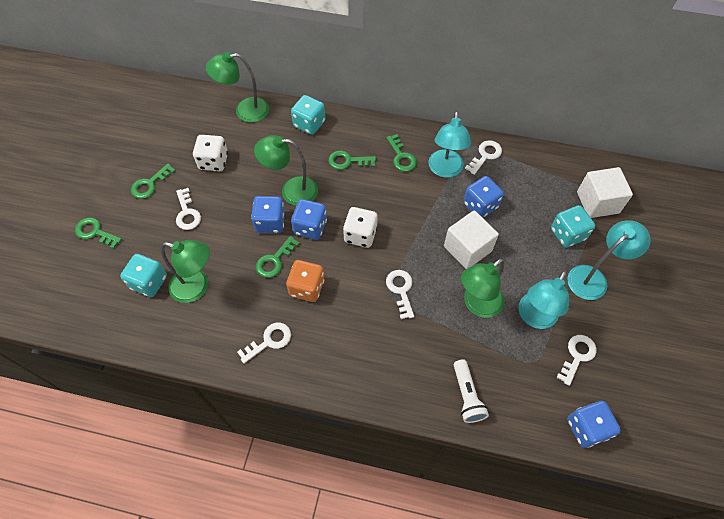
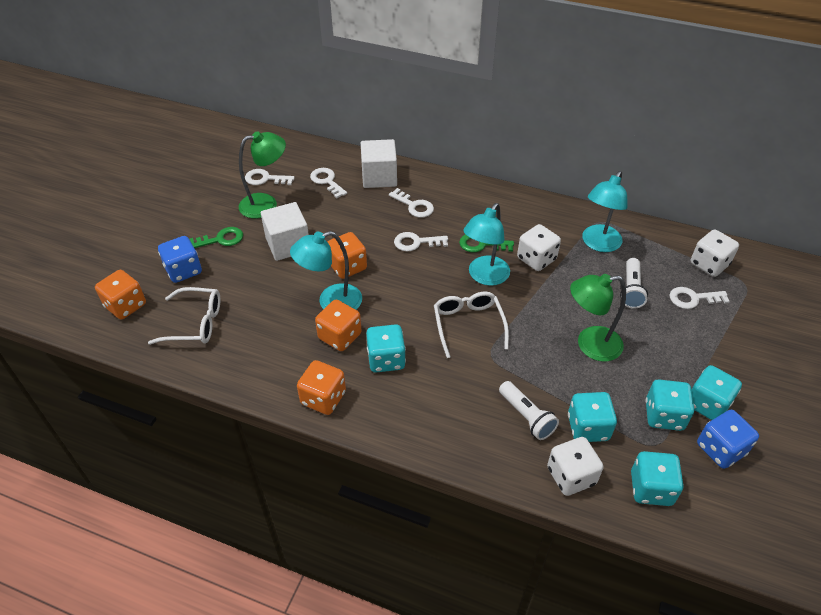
blue dice: [251,196,285,233] [291,199,327,240] [463,176,504,218] [567,401,621,448] = 4 -> [158,236,202,283] [697,410,759,469] = 2
green key: [75,217,122,249] [131,163,176,199] [256,236,300,278] [328,150,376,170] [387,134,417,172] = 5 -> [190,227,243,248] [459,234,514,252] = 2
green lamp: [161,240,210,303] [206,52,269,122] [254,135,318,206] [461,258,505,318] = 4 -> [239,131,286,219] [570,274,626,361] = 2
orange dice: [286,260,324,302] = 1 -> [95,270,146,320] [297,360,346,415] [315,300,362,351] [327,232,367,279] = 4
turquoise dice: [120,254,167,297] [291,95,326,135] [551,205,595,248] = 3 -> [366,324,406,372] [568,392,617,442] [631,451,684,506] [646,379,694,431] [691,365,742,420] = 5
white dice: [193,135,228,171] [343,207,378,248] = 2 -> [517,224,561,271] [547,437,603,496] [691,230,739,277] = 3
white flashlight: [454,360,489,423] = 1 -> [499,381,559,440] [620,258,648,309] = 2
white glasses: none = 0 -> [148,287,220,345] [434,292,509,358] = 2

